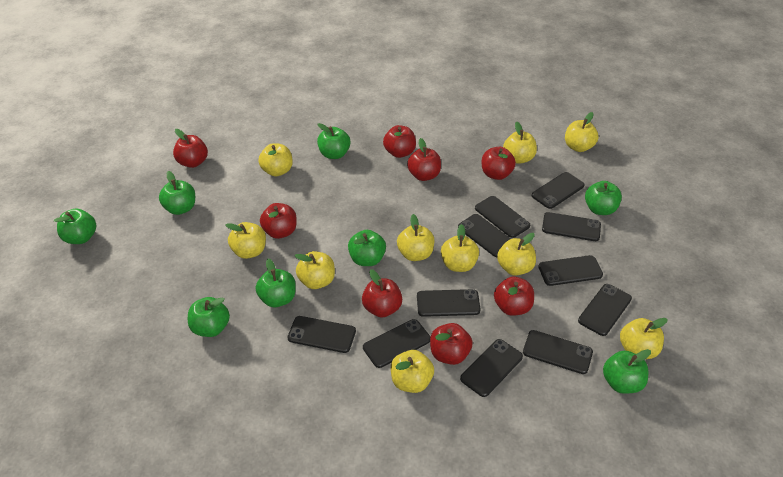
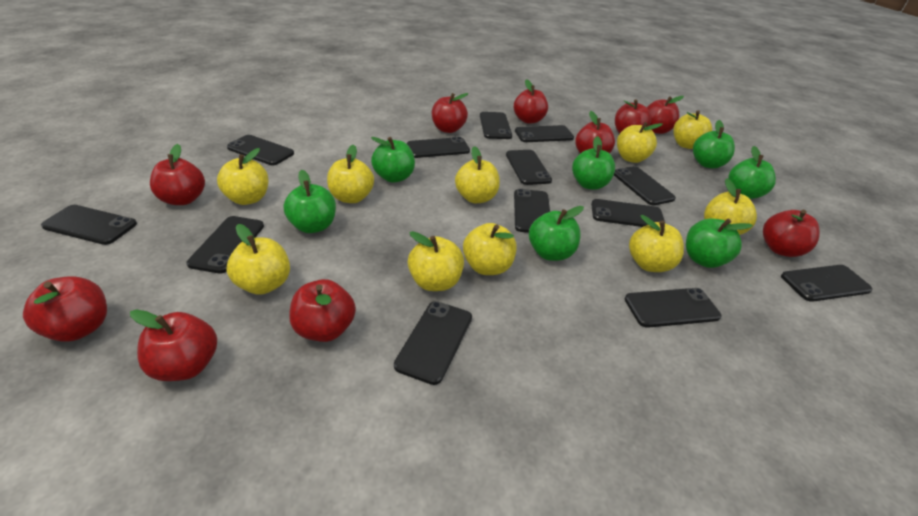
black phone: [288,316,356,353] [363,319,430,368] [417,289,481,317] [458,214,511,257] [460,339,523,397] [475,196,530,238] [523,330,593,374] [532,172,585,209] [538,255,603,286] [542,212,601,241] [578,284,632,336] = 11 -> [41,205,137,245] [186,216,264,274] [227,135,294,165] [394,301,472,385] [407,137,470,158] [480,112,512,139] [506,150,552,185] [514,189,550,233] [515,125,574,142] [591,199,665,227] [614,166,676,205] [625,288,721,328] [781,265,873,302] = 13
green apple: [54,208,96,244] [159,171,195,215] [188,297,230,337] [256,258,296,307] [317,123,350,159] [348,230,386,266] [585,181,622,215] [603,349,651,394] = 8 -> [284,170,336,233] [371,137,415,183] [529,206,584,261] [572,136,615,190] [686,218,753,268] [693,120,735,168] [728,146,776,199] = 7
red apple: [173,129,208,168] [260,203,297,239] [362,269,402,318] [383,125,416,158] [407,138,441,181] [430,323,473,365] [482,147,516,180] [494,277,534,316] = 8 -> [23,276,107,342] [130,309,217,381] [150,144,205,205] [289,279,356,342] [432,93,469,133] [514,79,548,124] [575,111,615,153] [615,99,651,133] [647,96,684,134] [763,210,820,257] = 10

